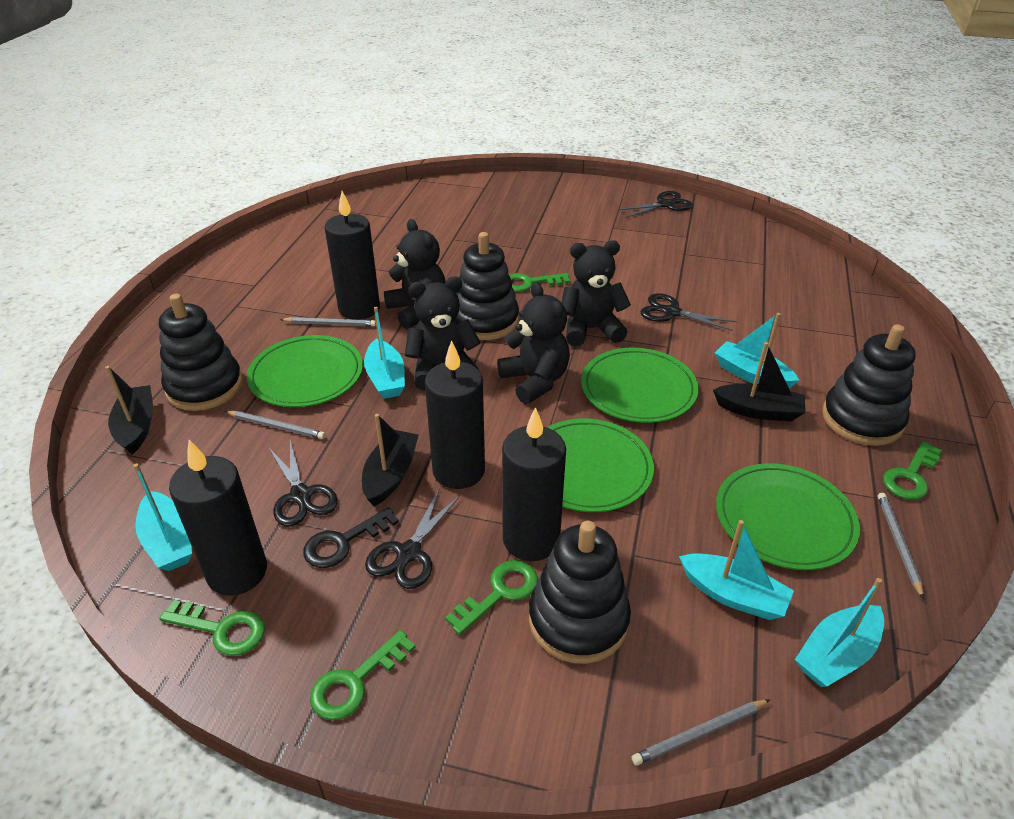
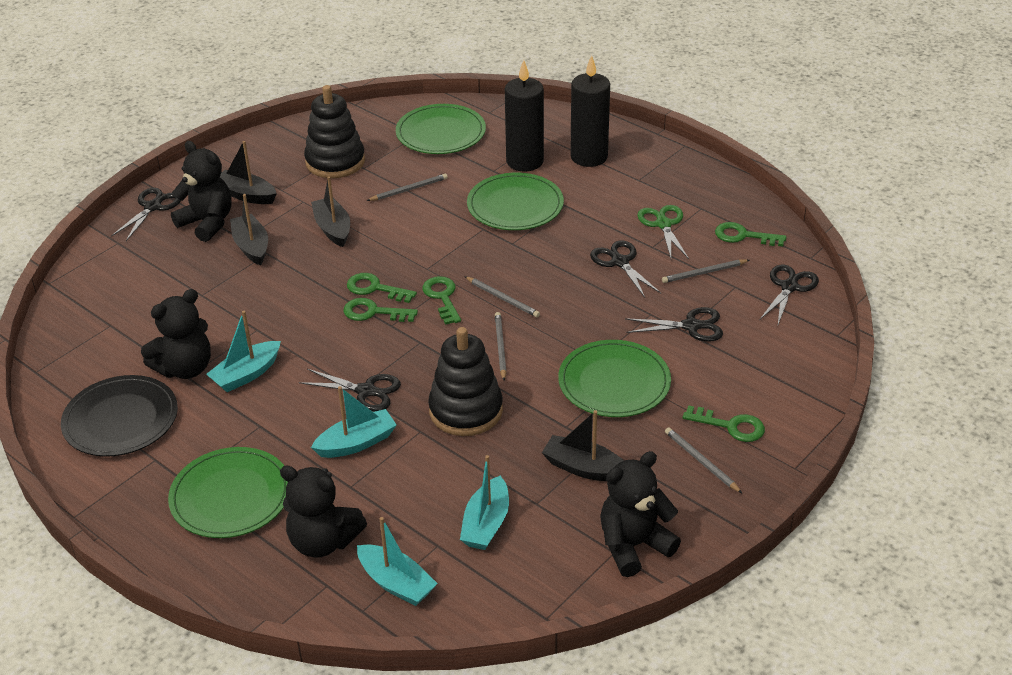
black boat: [105,366,153,454] [362,414,419,506] [713,342,806,421] = 3 -> [220,141,277,204] [230,194,268,265] [311,176,350,247] [542,410,624,481] = 4
black candle: [169,440,267,596] [325,191,380,320] [425,340,485,489] [502,407,566,561] = 4 -> [505,60,544,171] [570,55,610,167] = 2
black key: [303,507,399,568] = 1 -> none = 0
black plate: none = 0 -> [61,375,178,457] = 1
black scissors: [268,440,338,527] [365,490,460,589] [618,191,693,218] [640,293,737,331] = 4 -> [111,188,181,241] [299,369,401,412] [590,240,661,298] [625,307,723,342] [759,265,819,324] = 5
black stacking toy: [159,294,243,411] [455,232,519,340] [529,521,631,664] [822,324,916,446] = 4 -> [304,85,365,178] [428,327,503,436] = 2
green scissors: none = 0 -> [637,205,689,259] = 1
grey pencil: [225,411,325,439] [280,317,376,326] [632,699,770,766] [878,493,924,599] = 4 -> [367,174,448,201] [464,276,540,317] [495,312,507,381] [662,260,749,283] [665,427,742,493] = 5
turquoise boat: [133,464,192,571] [364,307,405,399] [679,520,794,620] [715,313,799,389] [795,578,884,687] = 5 -> [206,311,281,392] [311,386,397,458] [357,517,438,606] [460,455,509,550] = 4

